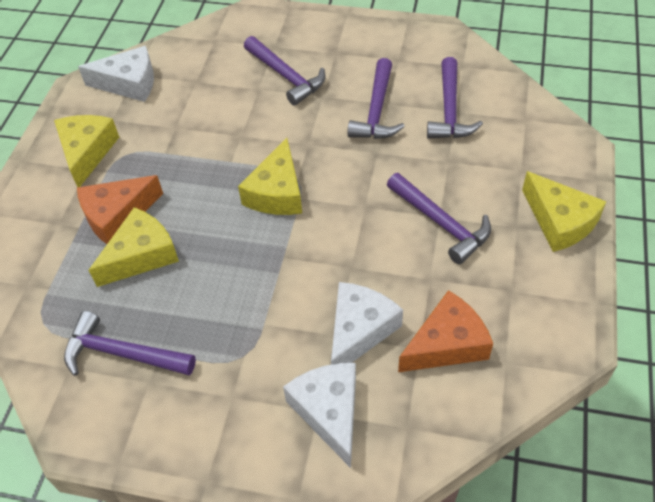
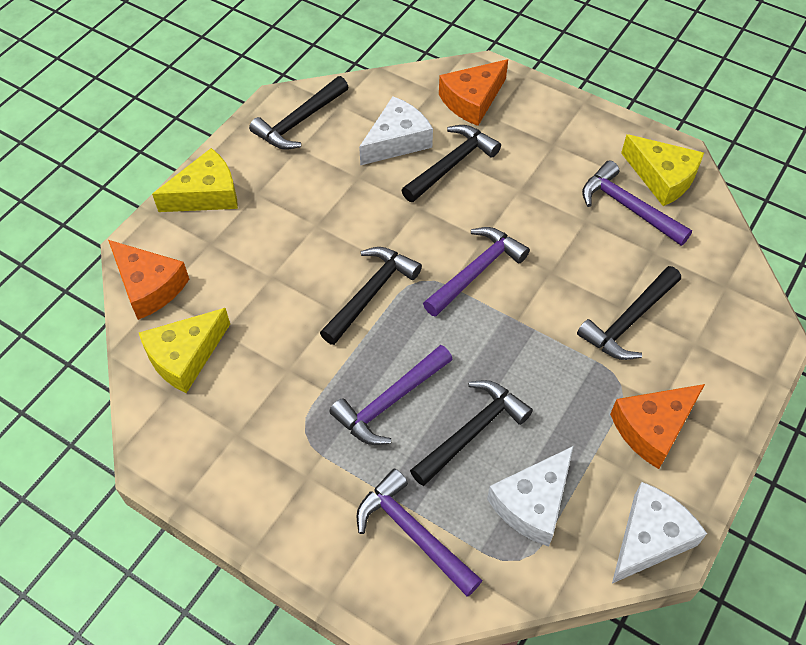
black hammer: none = 0 -> [249,76,349,150] [320,247,422,345] [401,125,501,202] [410,380,533,486] [577,266,681,360] = 5
orange cheese: [77,175,163,244] [398,290,493,372] = 2 -> [108,240,189,320] [439,59,508,126] [610,384,705,469] = 3
purple hammer: [64,311,196,376] [244,36,326,106] [347,58,405,139] [387,173,491,264] [427,57,483,139] = 5 -> [329,345,453,445] [356,469,482,597] [423,227,530,317] [582,161,692,246] = 4
yellow cheese: [54,115,119,187] [89,207,179,287] [238,138,302,215] [522,171,607,252] = 4 -> [139,308,230,393] [152,148,238,212] [621,134,704,206] = 3

